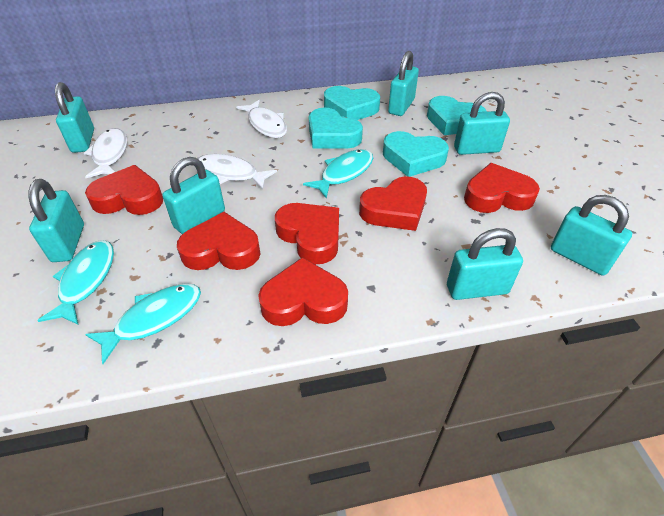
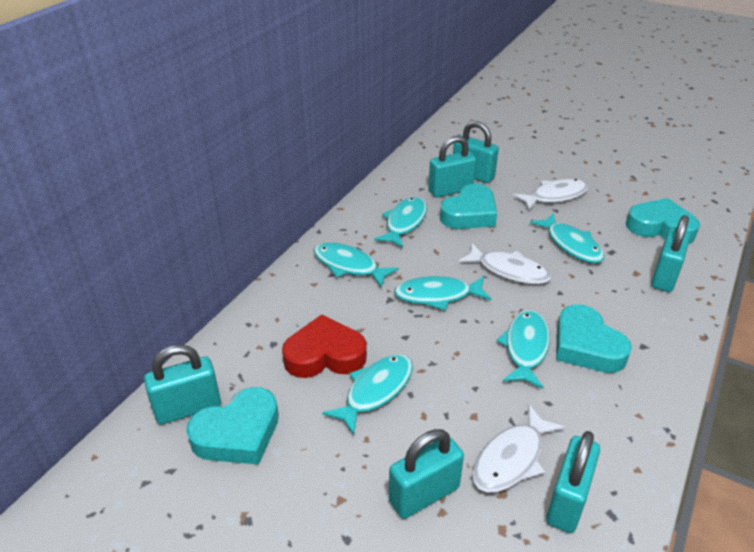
red heart: [85,165,163,215] [177,212,260,270] [258,257,348,326] [275,203,339,264] [359,176,427,231] [464,163,540,213] = 6 -> [282,314,367,378] = 1
turquoise fish: [37,240,114,325] [85,284,201,364] [303,149,373,199] = 3 -> [314,242,399,287] [322,354,413,435] [374,197,427,248] [394,276,491,310] [496,310,550,389] [530,213,604,263] = 6
turquoise padlock: [29,179,84,262] [55,82,94,153] [162,157,225,234] [388,51,419,116] [447,228,523,300] [454,92,510,155] [551,195,632,276] = 7 -> [144,345,221,424] [389,429,464,519] [428,136,476,198] [453,121,499,183] [546,431,600,533] [651,215,691,292] = 6

